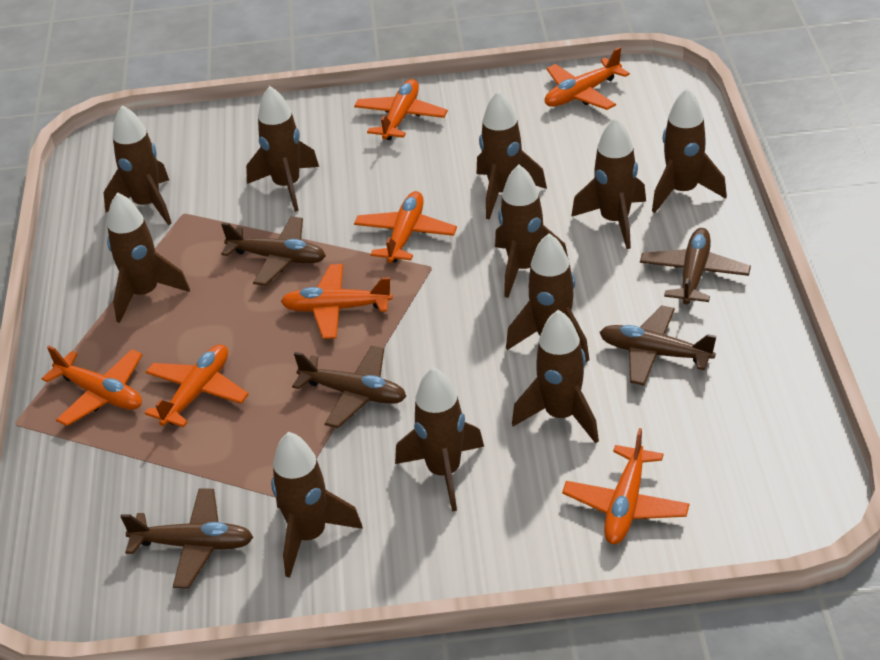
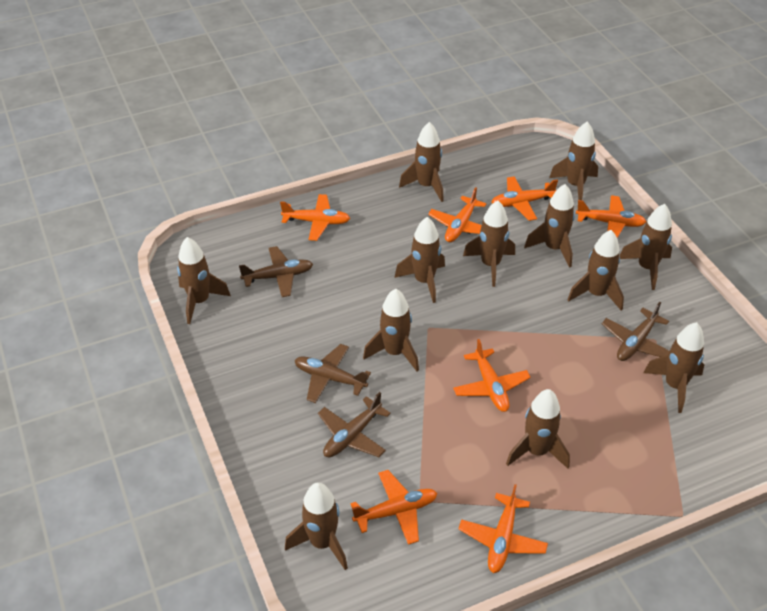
brown plane: [120,488,253,588] [221,216,326,286] [292,346,406,428] [600,305,716,386] [640,228,751,304] = 5 -> [239,246,313,297] [295,344,371,403] [318,392,391,458] [602,302,670,361] = 4
brown rocket: [104,105,172,225] [107,192,190,323] [246,86,319,212] [271,432,363,578] [395,367,484,512] [477,91,547,220] [495,165,568,298] [506,233,589,362] [512,310,599,443] [571,117,646,249] [652,88,727,213] = 11 -> [177,237,231,324] [285,482,348,570] [363,289,419,371] [394,217,445,303] [399,122,444,202] [463,200,515,287] [506,389,570,469] [524,184,575,268] [549,122,598,200] [567,230,624,311] [619,204,672,290] [643,322,704,413] = 12

